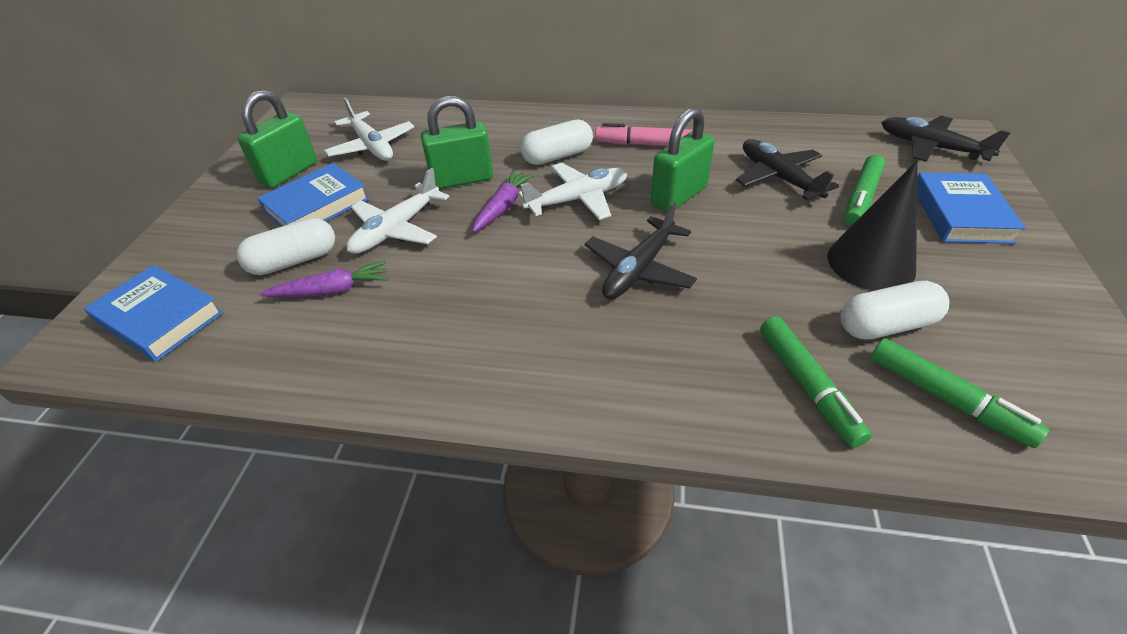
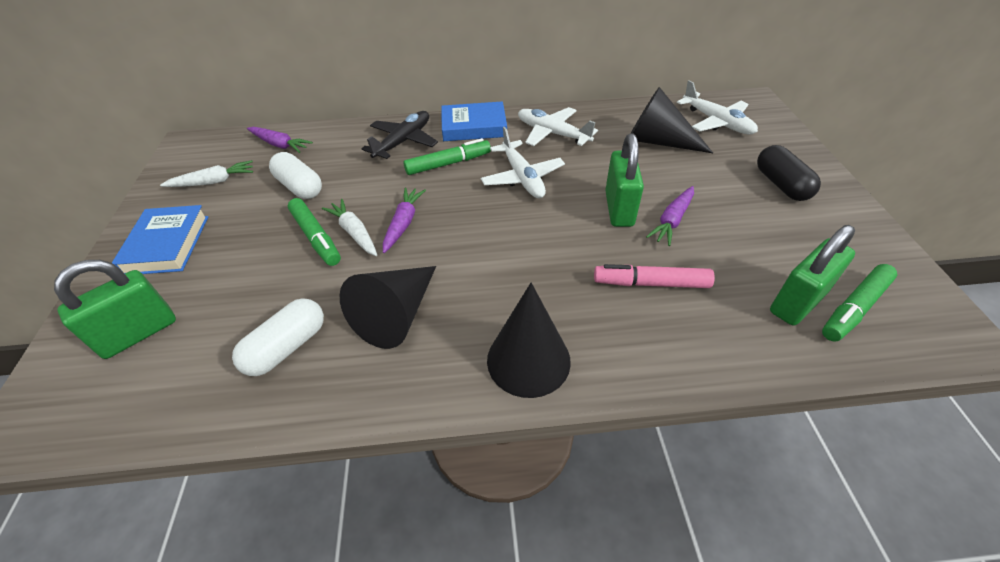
black capsule: none = 0 -> [757,145,821,201] = 1
black cone: [827,161,918,291] = 1 -> [340,266,436,349] [487,283,571,398] [630,87,713,153] = 3
black plane: [585,201,697,299] [736,139,839,200] [881,116,1011,162] = 3 -> [362,111,438,159] = 1
blue book: [84,265,223,362] [257,163,369,227] [917,172,1026,244] = 3 -> [112,205,208,274] [441,101,507,141] = 2
purple carrot: [260,261,388,297] [473,170,535,232] = 2 -> [247,127,313,153] [383,187,426,253] [646,186,694,246] = 3
white capsule: [237,218,335,275] [520,119,593,165] [840,281,949,340] = 3 -> [232,298,324,376] [269,152,322,199] = 2
white carrot: none = 0 -> [160,160,253,187] [322,199,377,256] = 2

